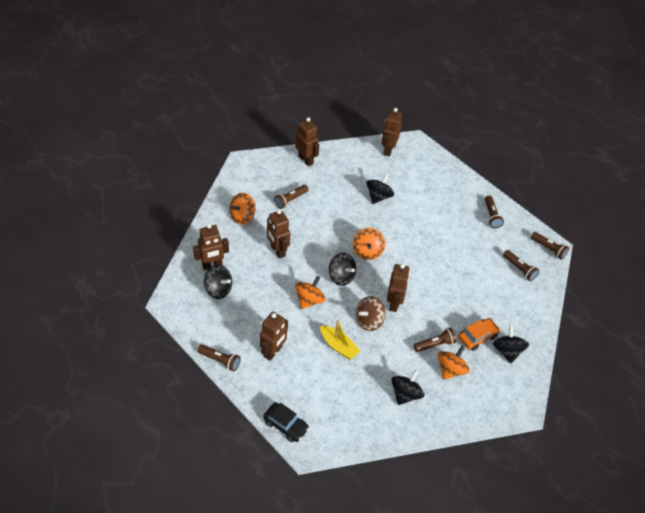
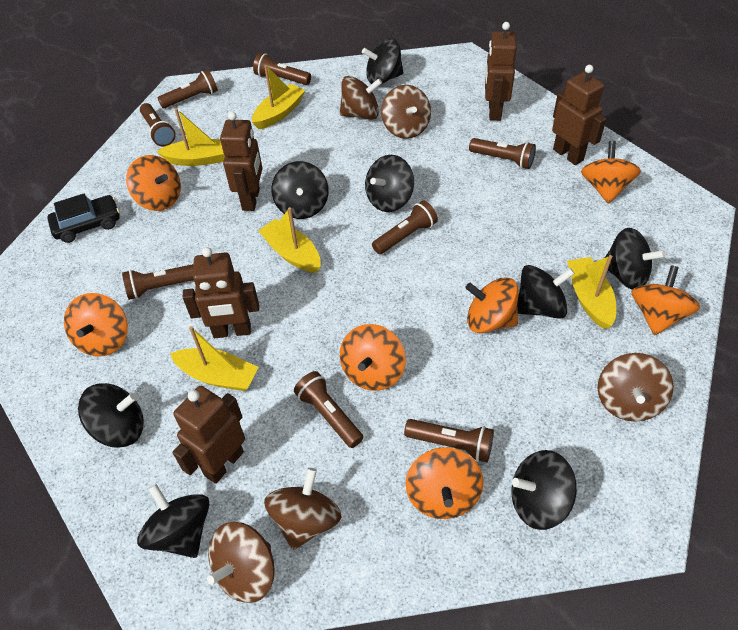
black spinning top: [204,265,232,299] [329,253,356,286] [366,173,394,204] [391,369,424,405] [493,325,529,364] = 5 -> [78,383,144,448] [137,484,210,558] [271,161,329,219] [362,38,404,84] [365,155,414,212] [511,450,577,530] [517,265,575,319] [605,228,666,290] = 8
brown flashlight: [198,345,241,371] [274,185,309,209] [414,328,457,352] [485,196,504,228] [503,250,539,281] [531,232,569,260] = 6 -> [122,264,194,300] [140,103,176,147] [158,70,218,109] [253,53,311,85] [294,371,363,448] [372,200,438,254] [404,419,494,462] [469,138,536,169] = 8
brown robot: [193,224,229,270] [260,312,288,361] [267,209,290,259] [296,117,319,166] [382,108,402,157] [387,264,410,312] = 6 -> [172,386,245,484] [183,247,259,338] [220,112,262,211] [485,22,517,121] [552,65,606,165] = 5
brown spinning top: [356,296,385,331] = 1 -> [207,522,275,603] [264,468,342,550] [340,76,382,120] [381,85,431,139] [598,353,674,422] = 5
orange car: [458,318,500,351] = 1 -> none = 0
orange spinning top: [229,193,256,225] [295,276,325,309] [353,228,385,260] [438,345,470,380] = 4 -> [64,293,128,356] [126,155,181,211] [340,324,406,391] [406,447,484,519] [465,277,519,333] [581,141,641,204] [631,265,700,335] = 7
yellow boat: [320,320,360,359] = 1 -> [156,108,225,166] [170,326,259,391] [252,65,305,129] [258,207,321,273] [567,255,616,329] = 5

